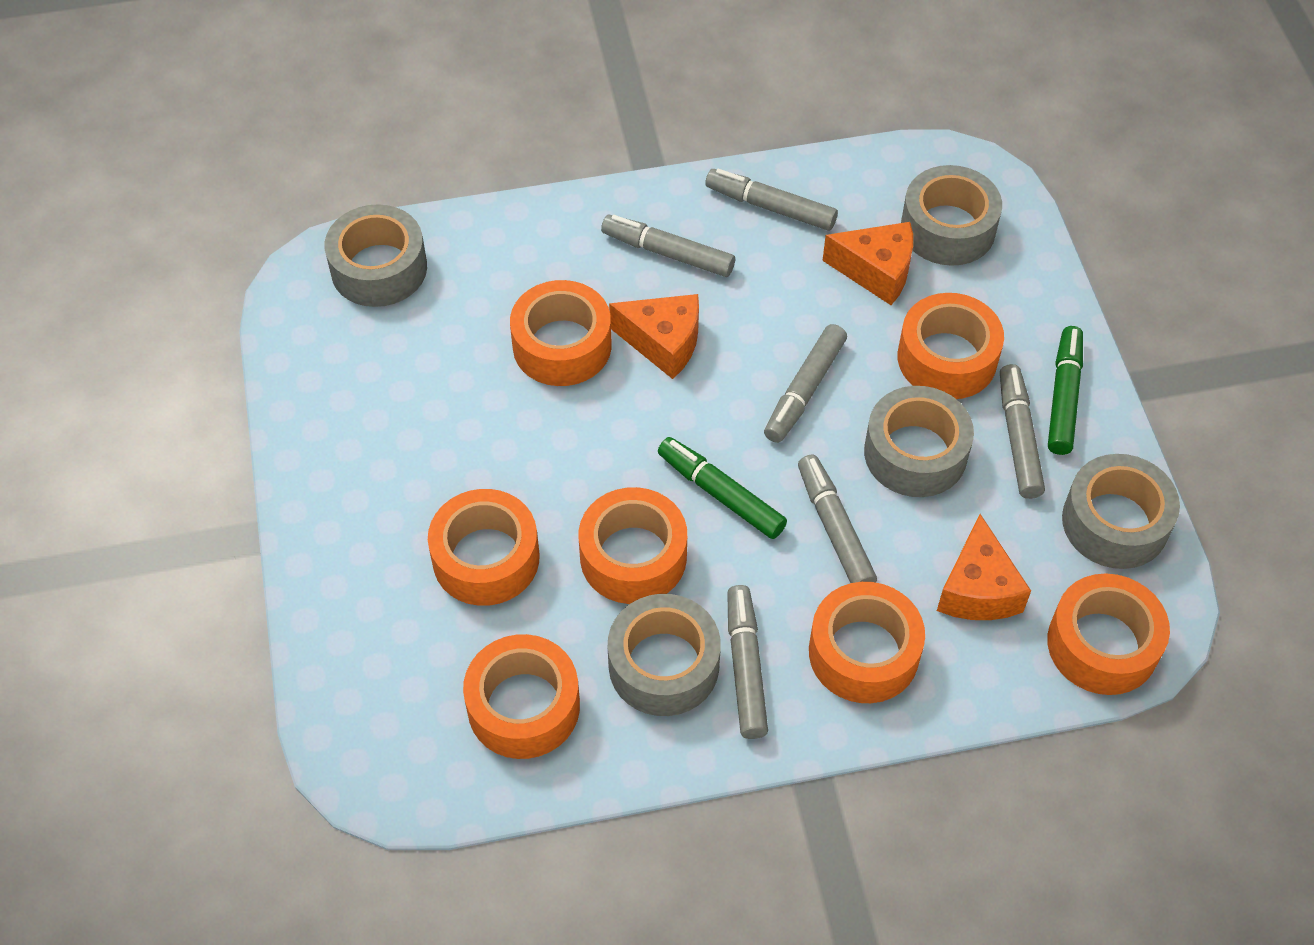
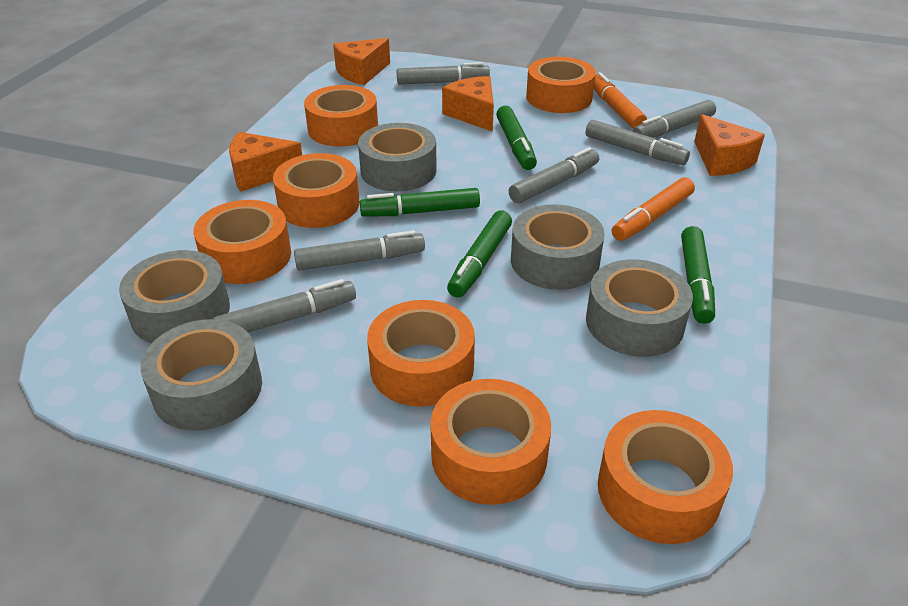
green marker: [658,437,787,539] [1048,326,1083,455] = 2 -> [360,188,480,217] [447,210,512,298] [496,106,537,170] [681,226,715,324] = 4
orange cheese: [609,294,699,379] [822,222,913,305] [937,514,1031,620] = 3 -> [229,132,302,192] [333,38,390,85] [442,76,494,132] [694,114,765,176] = 4
orange marker: none = 0 -> [594,72,647,129] [612,177,695,241] = 2

